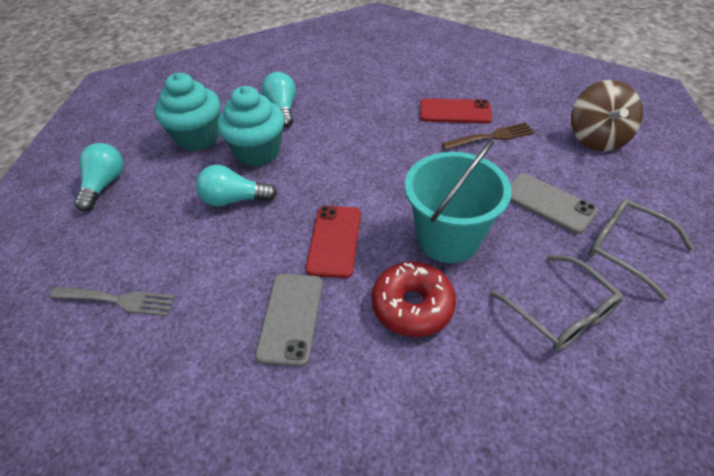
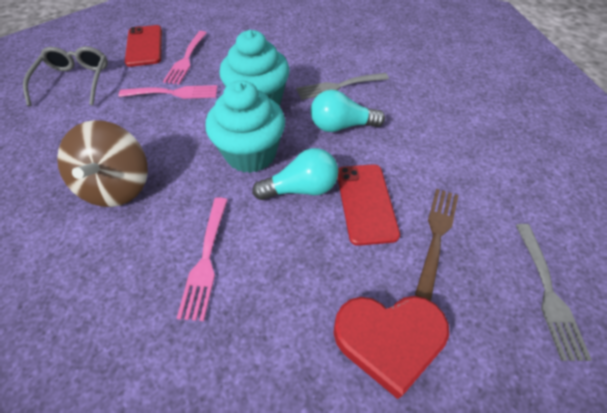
grey fork: [50,286,176,316] = 1 -> [296,73,389,100] [516,224,592,361] = 2
grey glasses: [490,255,623,351] [588,198,694,301] = 2 -> [23,46,108,106] = 1
grey phone: [255,274,323,367] [510,173,598,234] = 2 -> none = 0
pink fork: none = 0 -> [119,85,218,99] [163,31,207,85] [177,197,228,321] = 3
red donut: [371,261,456,337] = 1 -> none = 0
red heart: none = 0 -> [334,296,449,399] = 1
turquoise bucket: [405,140,512,263] = 1 -> none = 0
turquoise light bulb: [75,143,124,211] [196,165,277,207] [261,72,296,127] = 3 -> [252,148,338,200] [311,90,385,132] = 2

